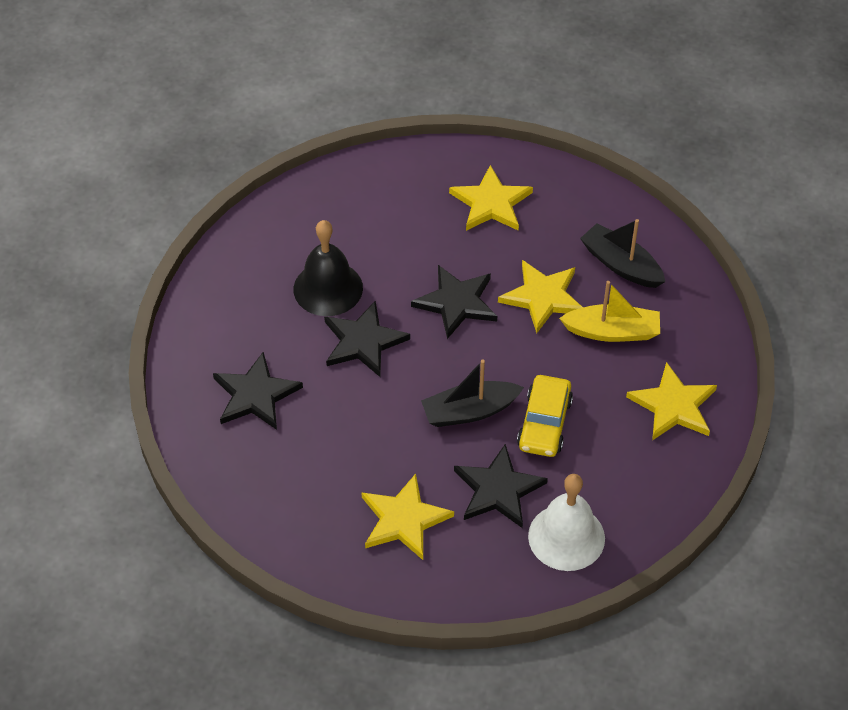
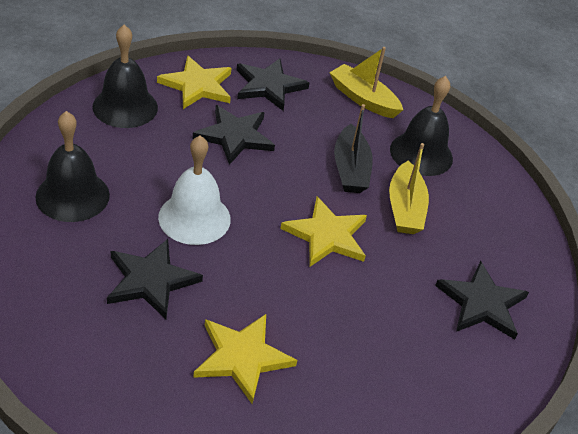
black bell: [294,220,363,316] = 1 -> [35,111,110,222] [92,25,158,128] [390,76,453,176] = 3
black boat: [421,360,524,427] [580,219,665,288] = 2 -> [334,104,373,193] = 1
yellow boat: [559,281,660,342] = 1 -> [329,47,403,118] [389,143,429,234] = 2
yellow car: [517,375,573,457] = 1 -> none = 0
yellow star: [361,474,454,560] [449,165,533,231] [498,260,583,333] [626,362,717,440] = 4 -> [157,56,231,109] [193,314,297,404] [280,197,367,267] = 3

